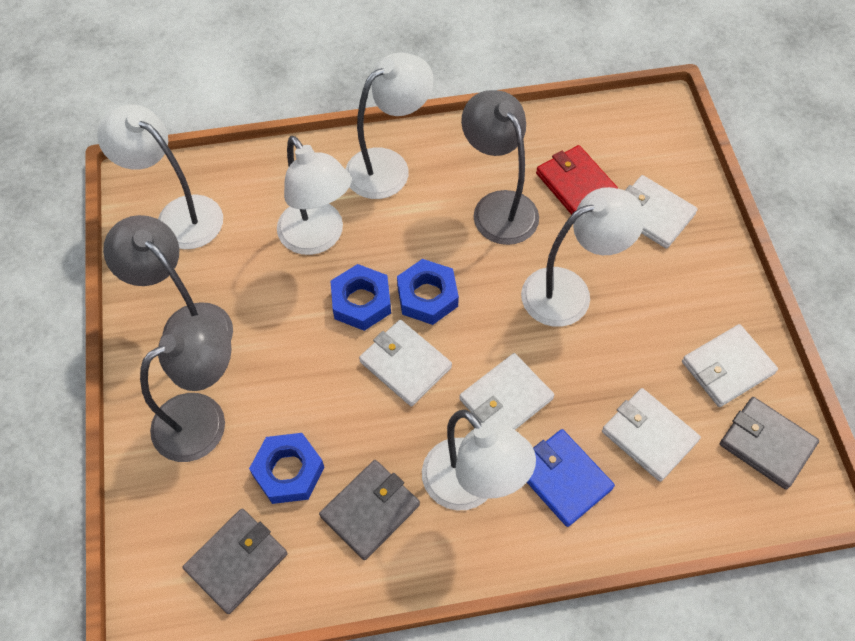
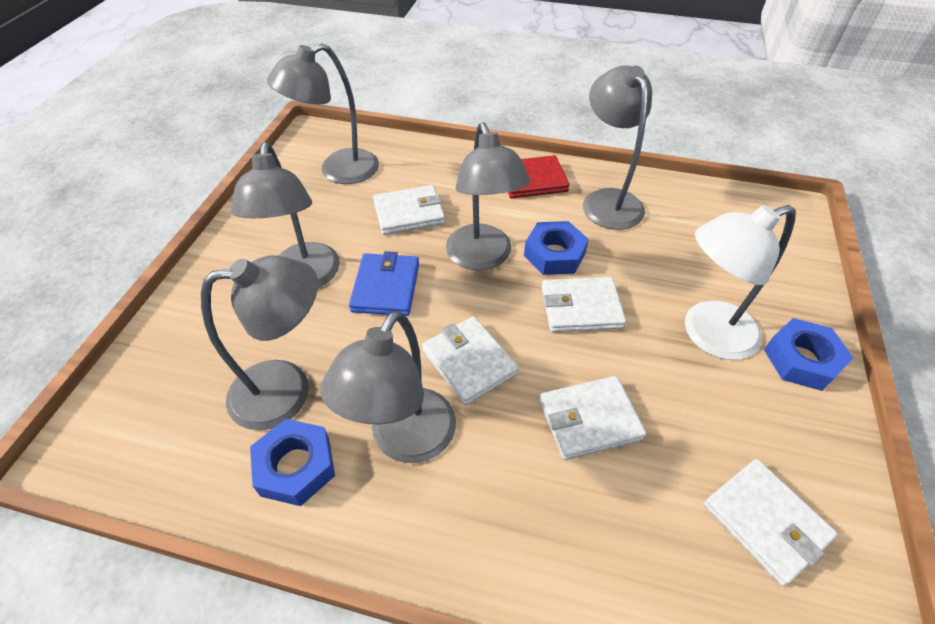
grey lamp: [103,215,233,340] [140,315,231,462] [461,90,539,245] = 3 -> [201,255,318,430] [231,142,340,288] [267,43,379,184] [320,311,456,463] [446,122,530,271] [583,65,652,230] = 6
grey wallet: [183,509,288,614] [319,460,420,560] [720,397,819,490] = 3 -> none = 0
white lamp: [97,104,223,249] [277,136,352,255] [346,53,434,199] [422,410,536,510] [521,187,645,327] = 5 -> [685,205,796,360] = 1

